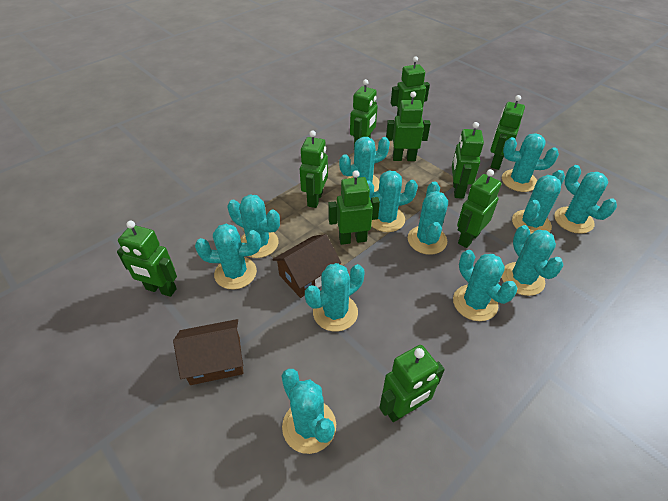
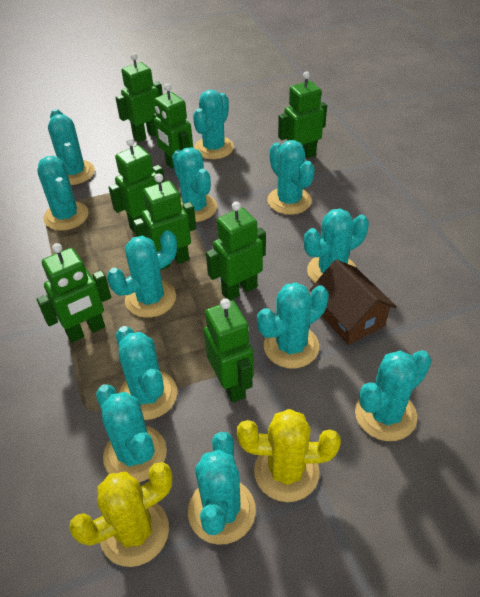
brown house: [173,319,243,385] [272,234,341,298] = 2 -> [310,259,397,345] = 1
green robot: [117,221,177,297] [300,131,328,208] [328,170,380,245] [350,79,378,145] [379,345,445,422] [386,91,430,161] [391,56,430,116] [452,122,484,199] [457,169,502,248] [490,95,525,170] = 10 -> [37,243,111,343] [108,138,165,233] [115,53,163,142] [133,173,196,270] [153,83,193,168] [204,298,254,403] [206,202,266,301] [278,72,327,158] = 8
yellow cactus: none = 0 -> [69,462,173,567] [237,409,341,502] = 2

